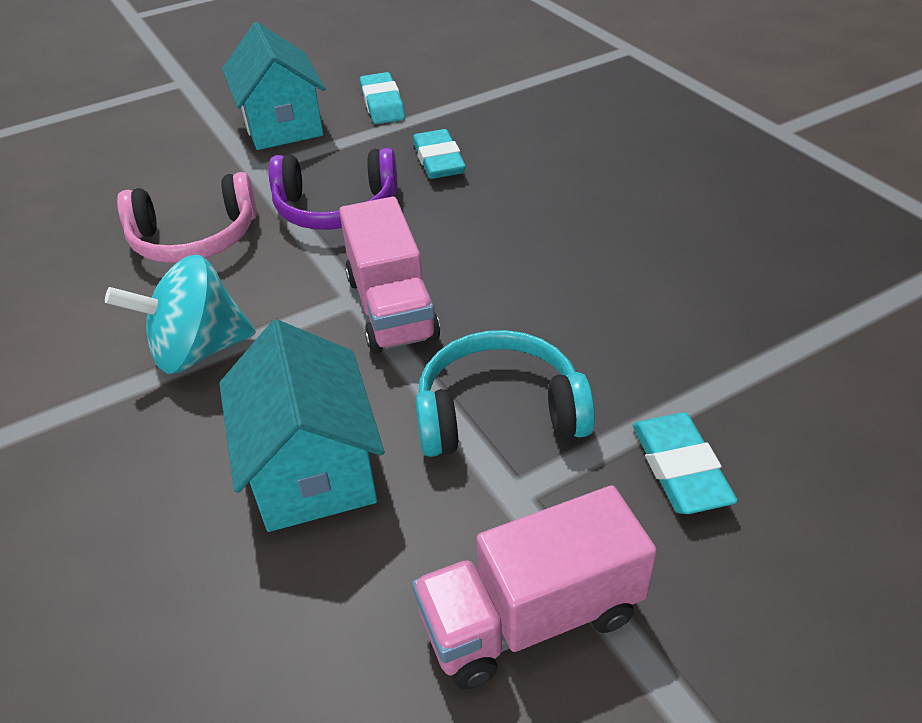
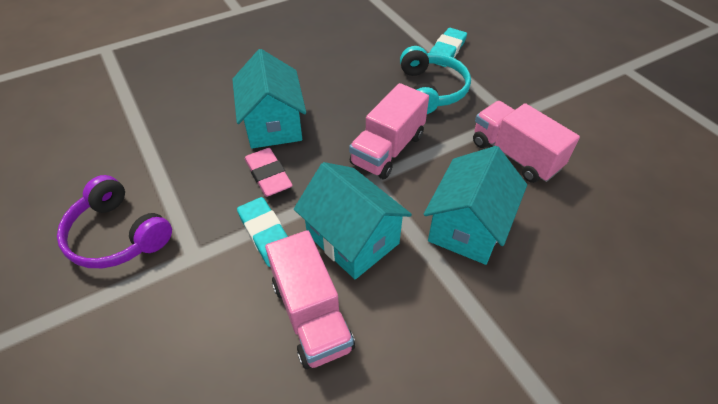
pink eraser: none = 0 -> [244,148,293,197] = 1
pink headphones: [117,172,257,263] = 1 -> none = 0
pink truck: [339,197,440,354] [412,485,657,690] = 2 -> [265,230,355,369] [349,83,429,179] [473,101,580,183] = 3
turquoise eraser: [360,72,405,124] [413,129,466,179] [632,412,738,514] = 3 -> [237,197,288,267] [429,28,467,67] = 2
turquoise house: [219,320,384,532] [222,22,325,150] = 2 -> [232,49,306,149] [294,162,412,279] [424,146,527,265] = 3
turquoise spinning top: [105,255,256,374] = 1 -> none = 0

